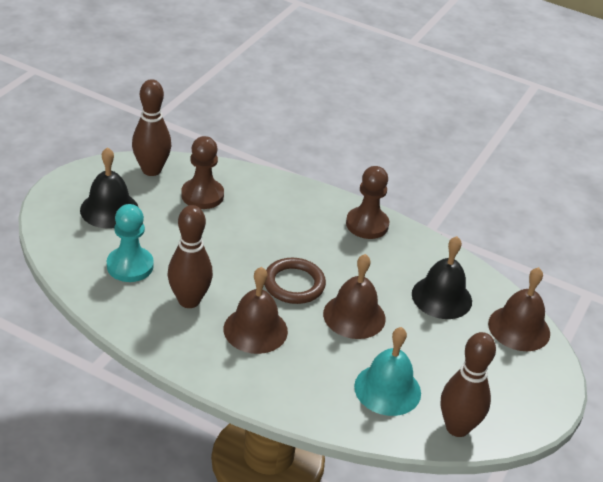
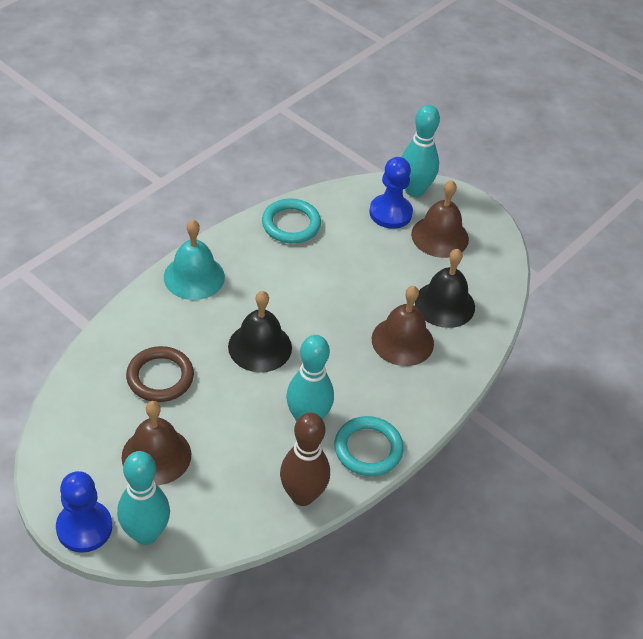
blue pawn: none = 0 -> [56,471,112,553] [369,157,413,229] = 2
brown bowling pin: [132,79,171,176] [168,205,213,308] [441,332,496,437] = 3 -> [280,413,330,506] = 1
brown pawn: [181,136,224,209] [346,166,389,239] = 2 -> none = 0
turquoise bowling pin: none = 0 -> [117,451,170,545] [286,335,334,421] [402,105,440,197] = 3
turquoise pawn: [107,204,154,282] = 1 -> none = 0
turquoise ring: none = 0 -> [262,198,321,244] [334,416,404,476] = 2

